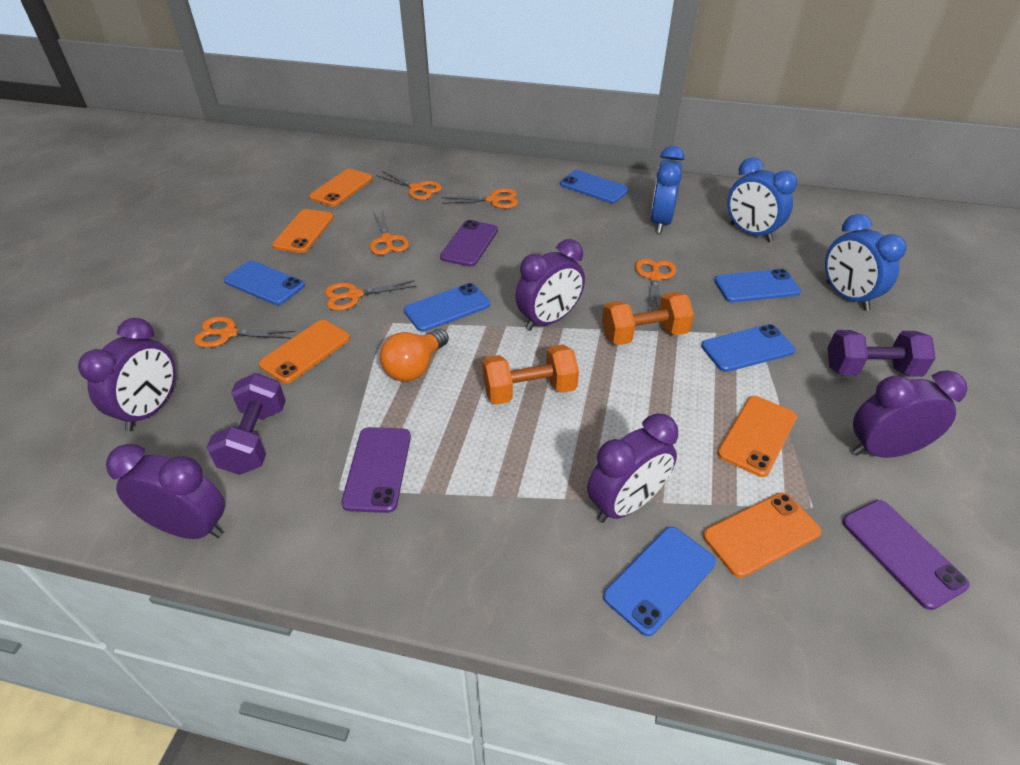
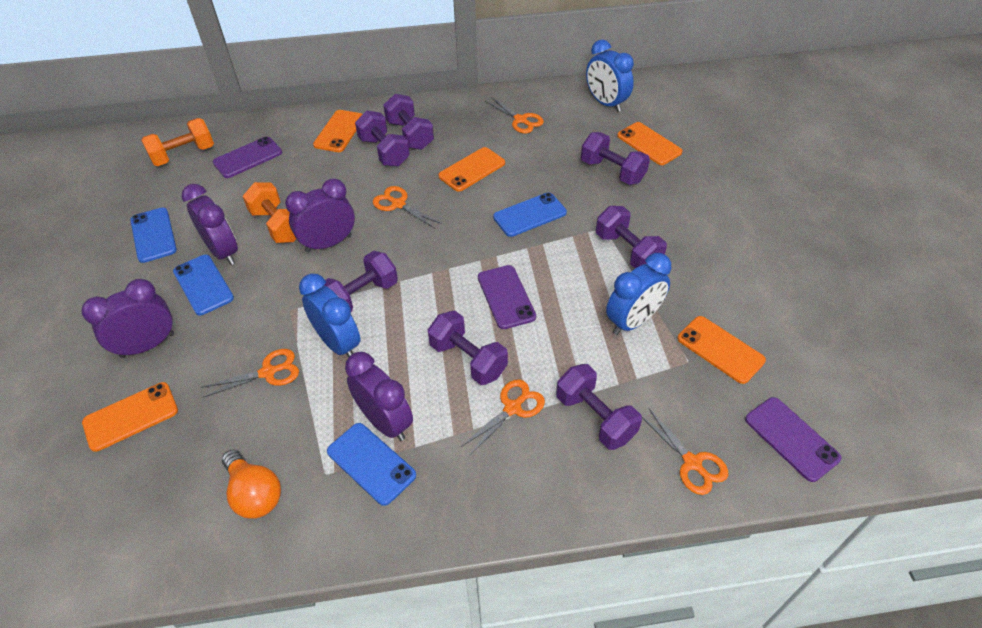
blue phone: [224,261,305,305] [404,283,490,332] [560,170,629,203] [603,527,716,636] [701,324,796,372] [714,269,801,302] = 6 -> [131,208,177,263] [173,255,234,315] [327,423,416,506] [493,192,567,237] = 4
orange scissors: [194,316,295,348] [325,280,417,311] [370,210,409,255] [376,171,442,200] [442,188,518,209] [635,259,676,311] = 6 -> [201,349,299,398] [373,186,442,228] [461,380,545,456] [485,97,544,133] [642,408,728,495] = 5
purple clock: [78,318,175,431] [106,444,225,539] [515,239,585,331] [587,413,678,523] [852,370,968,458] = 5 -> [82,279,174,358] [182,184,238,265] [285,179,355,252] [345,352,413,441] = 4
purple dumbbell: [206,373,286,475] [827,330,936,377] = 2 -> [325,251,398,312] [355,111,410,166] [383,94,434,150] [428,311,508,385] [556,364,642,450] [581,132,650,185] [596,206,667,268] = 7

